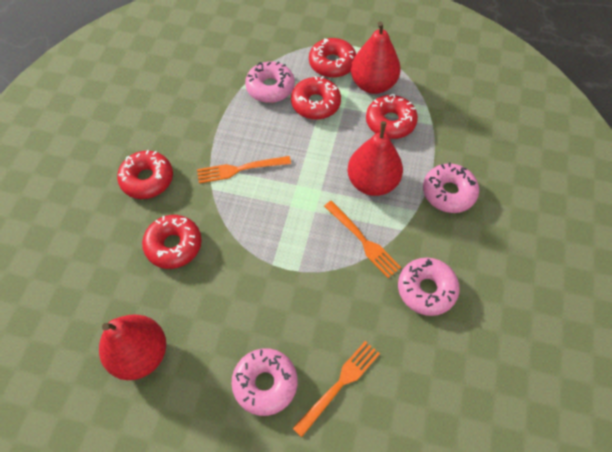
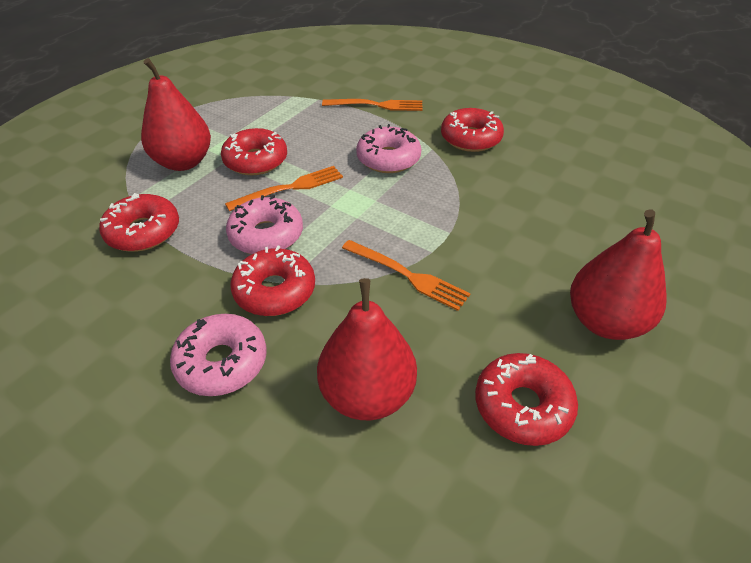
pink donut: [231,348,298,416] [245,61,295,103] [398,258,460,316] [423,162,479,213] = 4 -> [170,314,266,396] [226,195,303,254] [356,124,421,173] = 3

